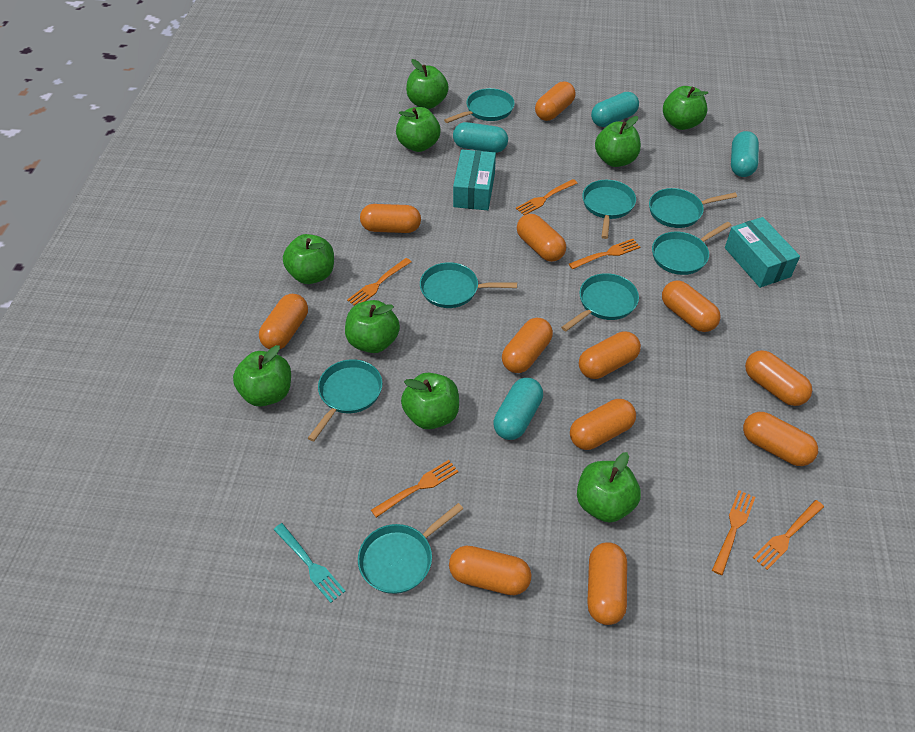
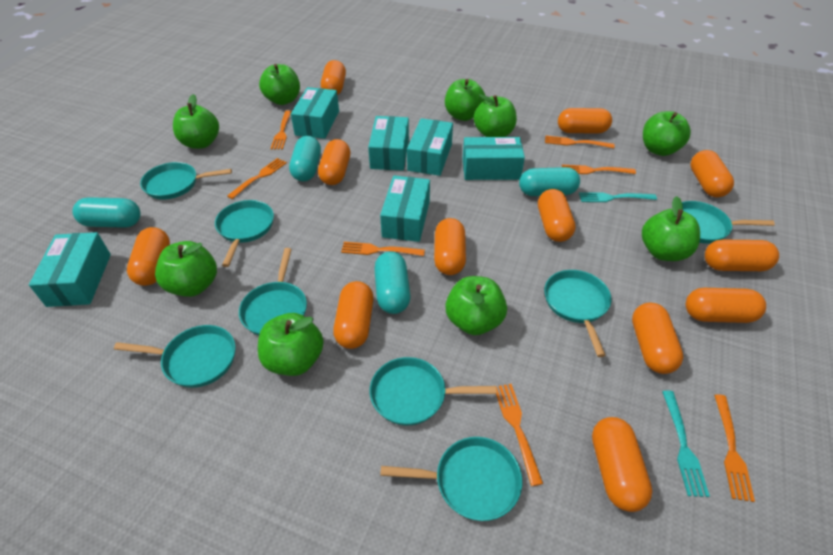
orange fork: [347,258,411,306] [371,460,459,518] [516,179,577,215] [569,239,640,269] [712,490,755,575] [752,500,824,570] = 6 -> [227,158,287,199] [271,110,292,150] [341,242,425,256] [496,384,543,486] [545,136,615,148] [562,165,636,174] [714,394,755,502] = 7
turquoise box: [453,150,496,210] [725,217,800,288] = 2 -> [29,232,111,307] [291,87,339,139] [368,116,409,171] [380,176,430,242] [407,118,453,176] [462,137,525,180] = 6
turquoise fork: [273,523,345,603] = 1 -> [579,192,657,202] [662,391,710,497] = 2

